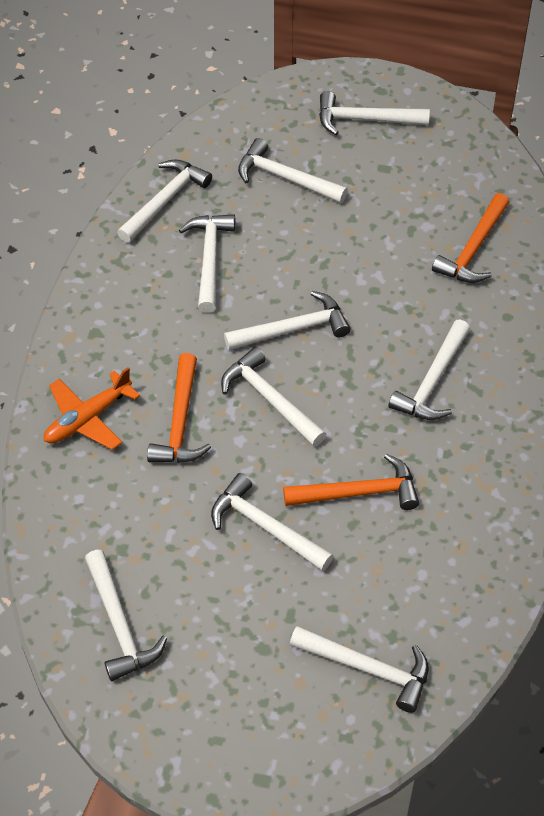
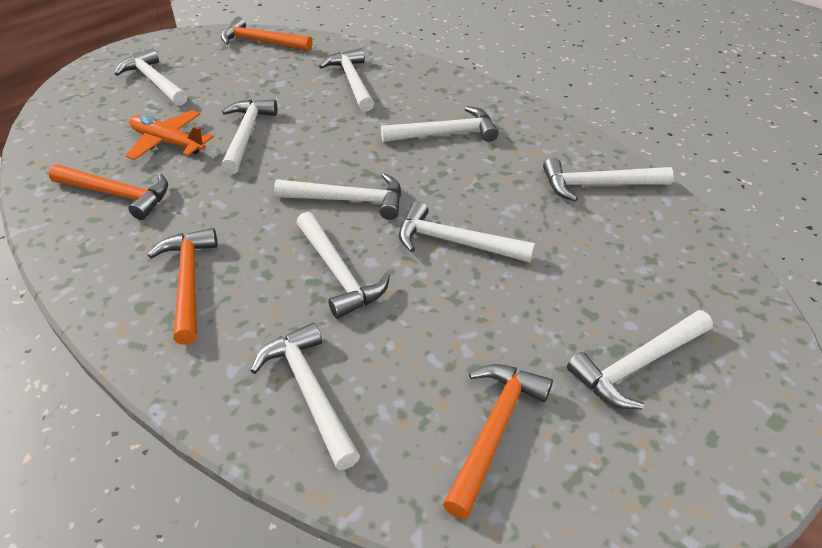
orange hammer: [147,353,211,463] [283,454,419,510] [432,193,510,283] = 3 -> [49,164,168,220] [148,228,218,345] [221,17,313,51] [443,364,553,519] = 4

